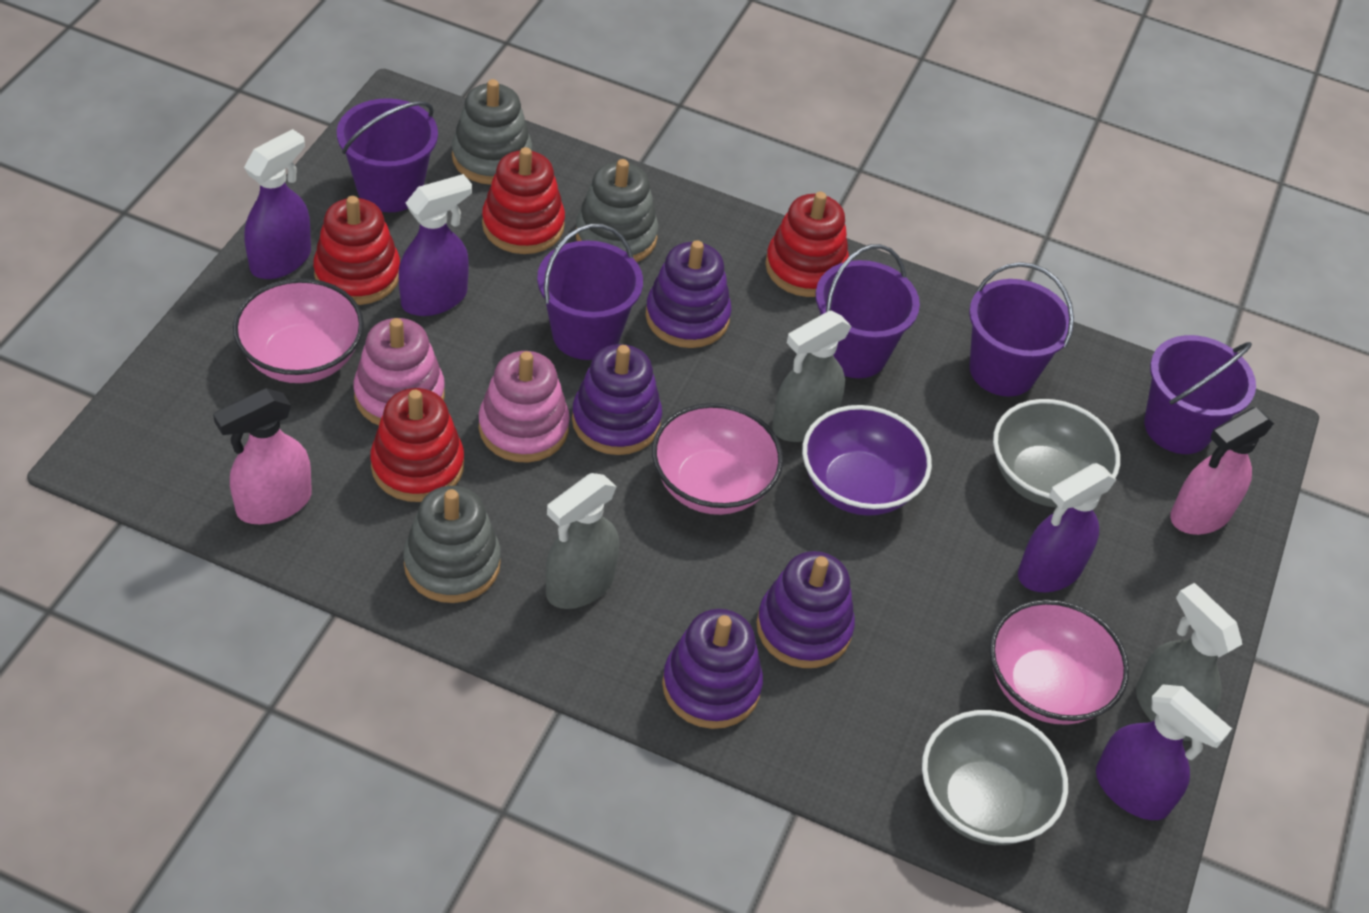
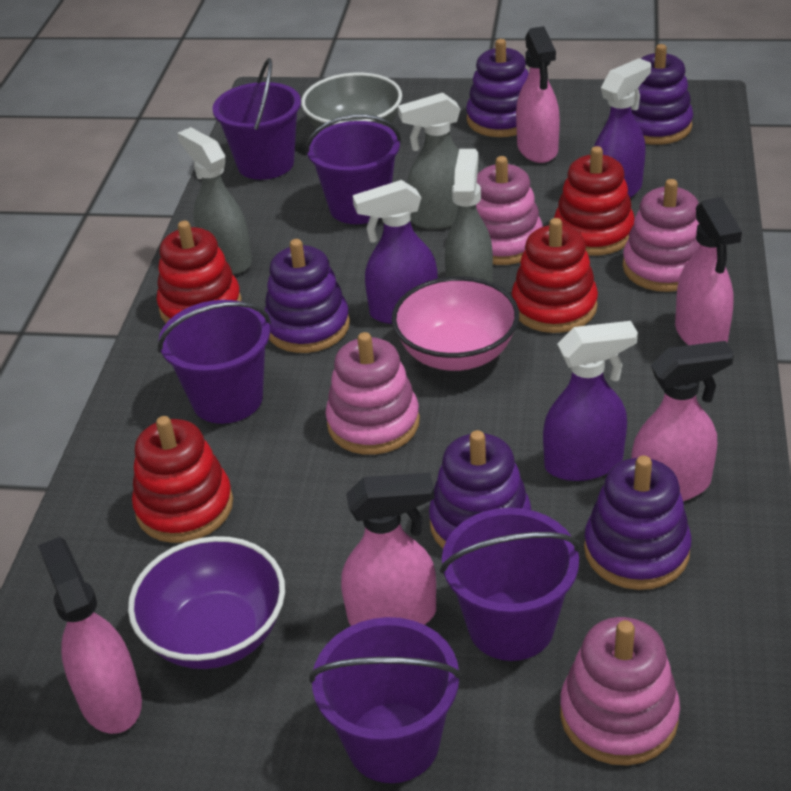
grey bowl: [922,710,1068,845] [993,399,1120,507] = 2 -> [301,73,402,129] = 1
grey stacking toy: [403,486,501,603] [452,79,532,185] [576,159,658,262] = 3 -> none = 0
pink bowl: [233,278,364,383] [652,403,783,515] [990,599,1129,725] = 3 -> [392,276,519,371] = 1
pink spray bottle: [213,388,312,524] [1170,407,1274,535] = 2 -> [38,537,142,734] [341,473,436,626] [516,26,560,163] [631,341,734,501] [675,197,742,345] = 5
pink stacking toy: [354,318,445,425] [479,351,570,463] = 2 -> [325,332,420,455] [476,156,543,265] [560,617,680,765] [622,179,700,292] = 4
purple spray bottle: [244,129,311,279] [398,174,472,316] [1018,463,1116,592] [1096,684,1232,820] = 4 -> [352,180,438,324] [543,321,638,481] [594,58,651,198] = 3
purple stacking toy: [572,344,662,455] [645,240,732,348] [662,609,763,729] [756,551,855,668] = 4 -> [265,239,350,353] [429,430,531,548] [466,39,529,137] [584,455,691,590] [631,44,693,145] = 5

